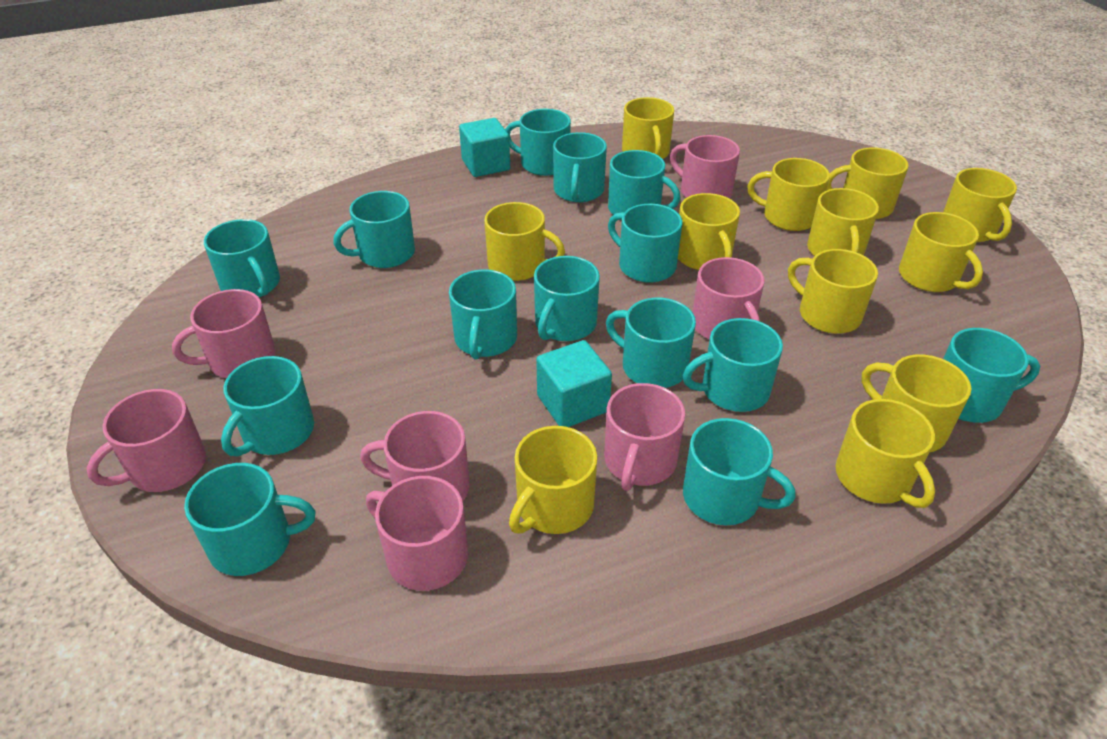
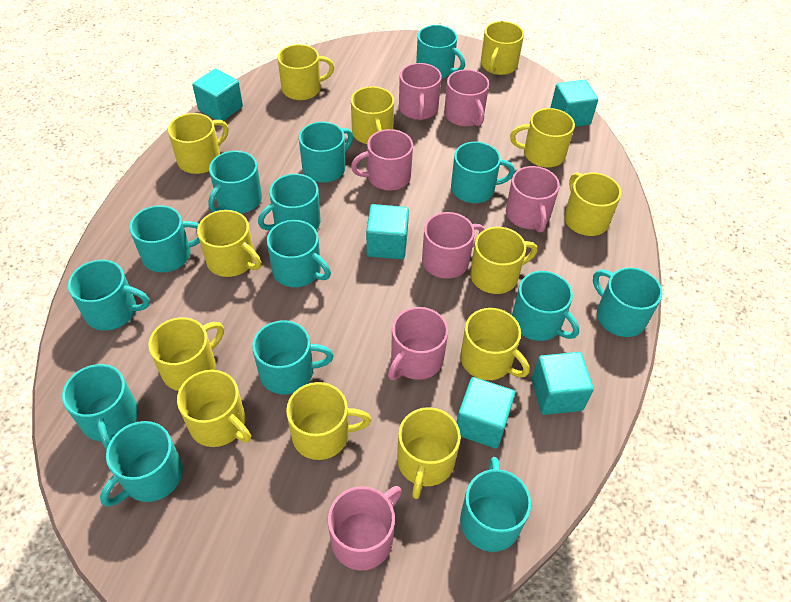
turquoise cube: [459,118,510,177] [536,340,612,427] = 2 -> [192,69,243,121] [366,204,409,259] [456,377,515,448] [532,352,594,415] [550,79,598,127] = 5
yellow mug: [484,202,565,281] [509,426,597,534] [622,97,674,159] [678,193,740,270] [747,158,830,231] [788,249,878,334] [807,188,879,256] [826,147,909,219] [835,399,935,508] [861,354,971,452] [899,212,983,292] [943,168,1017,242] = 12 -> [148,317,224,391] [168,113,228,174] [177,370,251,447] [197,210,261,277] [277,44,334,100] [286,382,371,460] [351,86,394,144] [397,407,461,499] [460,308,530,380] [470,227,537,294] [481,21,524,75] [510,108,575,167] [564,172,621,236] = 13

